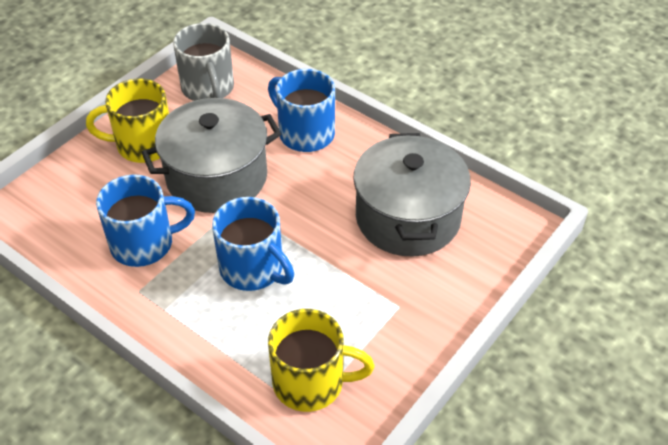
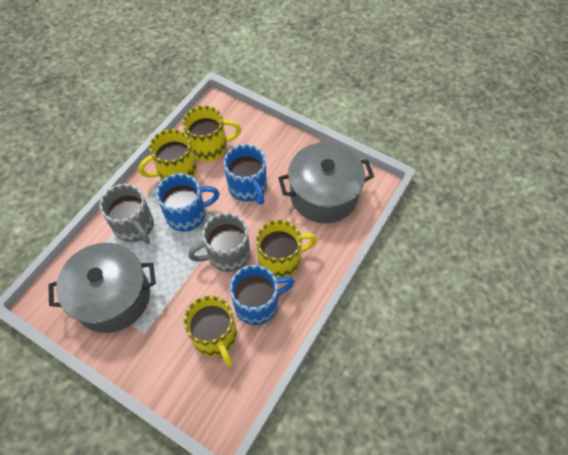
grey mug: [173,23,234,101] = 1 -> [100,184,154,244] [188,213,250,272] = 2
yellow mug: [86,79,169,163] [268,309,374,412] = 2 -> [138,129,197,180] [183,106,241,162] [184,296,237,367] [256,220,318,278] = 4

